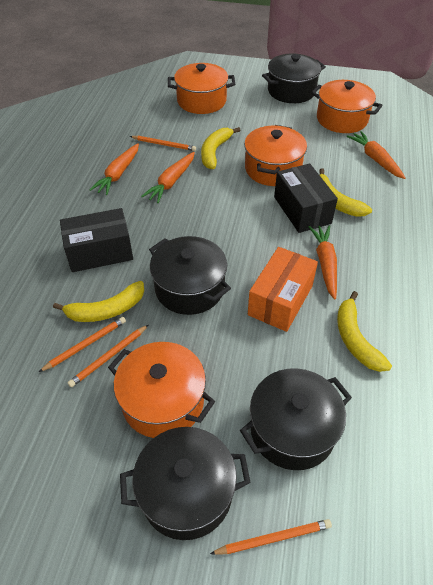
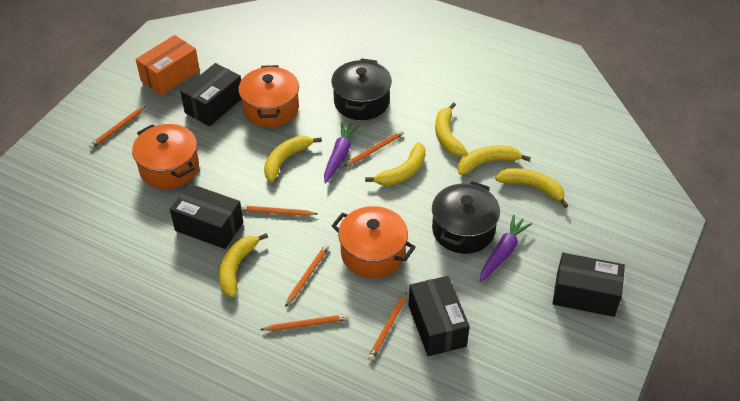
black box: [60,208,133,272] [274,164,338,233] = 2 -> [170,184,243,249] [180,63,241,126] [409,276,470,356] [553,253,625,317] = 4
black pot: [120,427,251,540] [149,236,231,315] [240,368,352,470] [262,54,326,103] = 4 -> [331,58,392,120] [432,181,500,254] = 2
orange carrot: [89,143,139,195] [141,152,195,203] [309,225,337,300] [347,131,406,179] = 4 -> none = 0
orange pencil: [39,317,126,372] [68,325,148,387] [130,136,196,151] [210,519,332,555] = 4 -> [89,106,146,149] [241,205,318,216] [260,314,348,331] [285,244,329,307] [345,130,404,166] [368,292,407,361] = 6
orange pot: [108,342,215,438] [168,63,235,114] [244,125,307,186] [311,80,383,133] = 4 -> [132,124,199,189] [238,65,299,127] [332,206,416,278] = 3
purple carrot: none = 0 -> [324,122,360,184] [480,215,532,282] = 2
yellow banana: [53,281,144,322] [201,127,241,169] [320,168,372,217] [337,291,392,372] = 4 -> [219,233,268,297] [264,136,322,182] [365,142,426,186] [435,103,468,156] [458,145,531,175] [495,168,569,208] = 6

